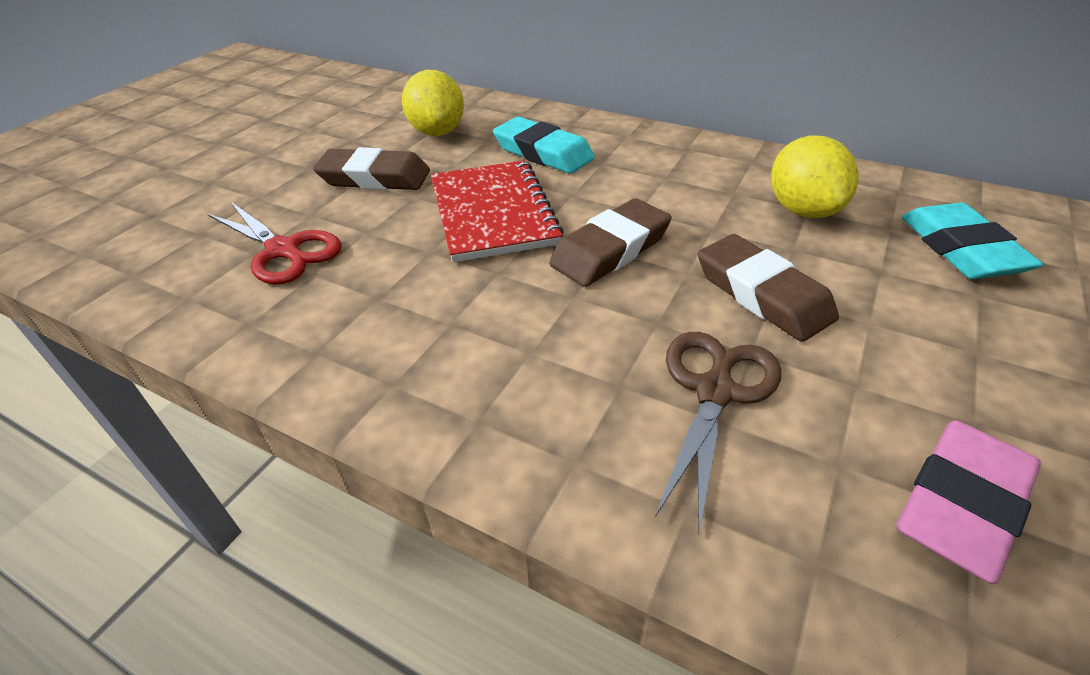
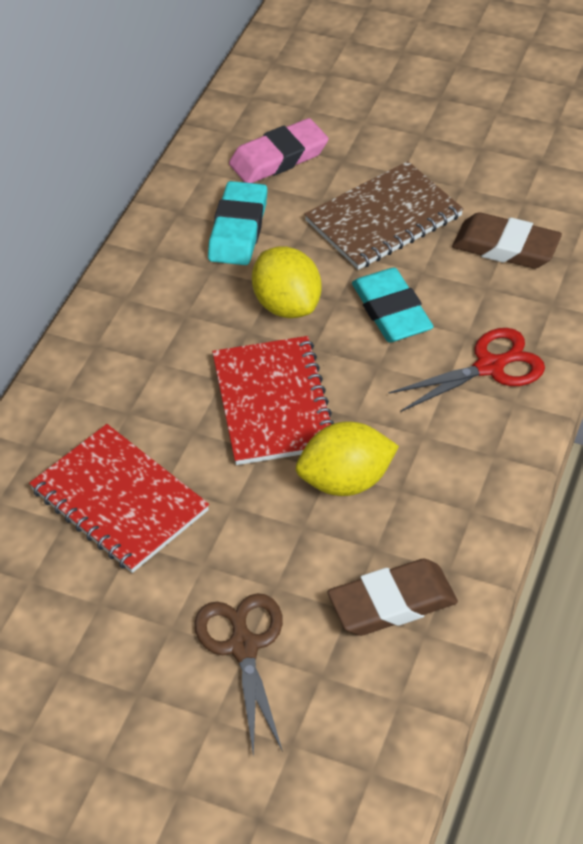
brown eraser: [313,147,430,190] [549,198,672,287] [698,234,839,342] = 3 -> [327,559,458,636] [452,212,562,269] = 2
brown notebook: none = 0 -> [304,161,464,270] = 1
red notebook: [431,160,564,262] = 1 -> [29,424,209,573] [212,336,334,465] = 2

